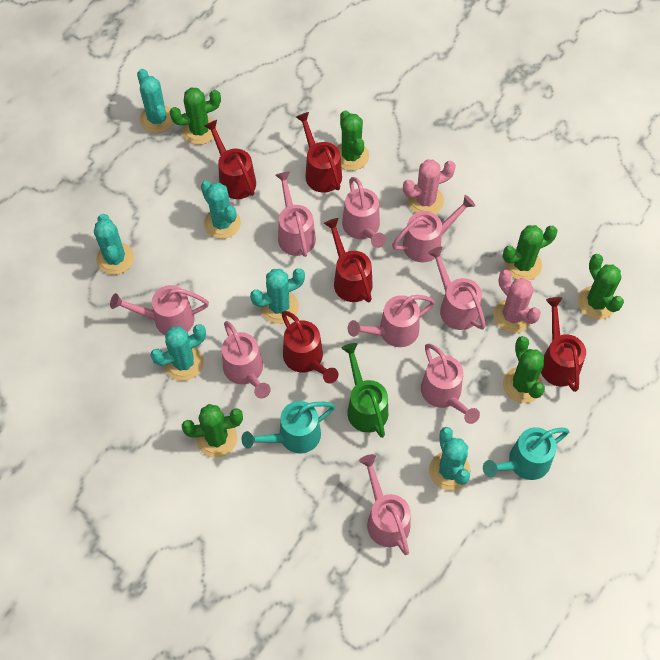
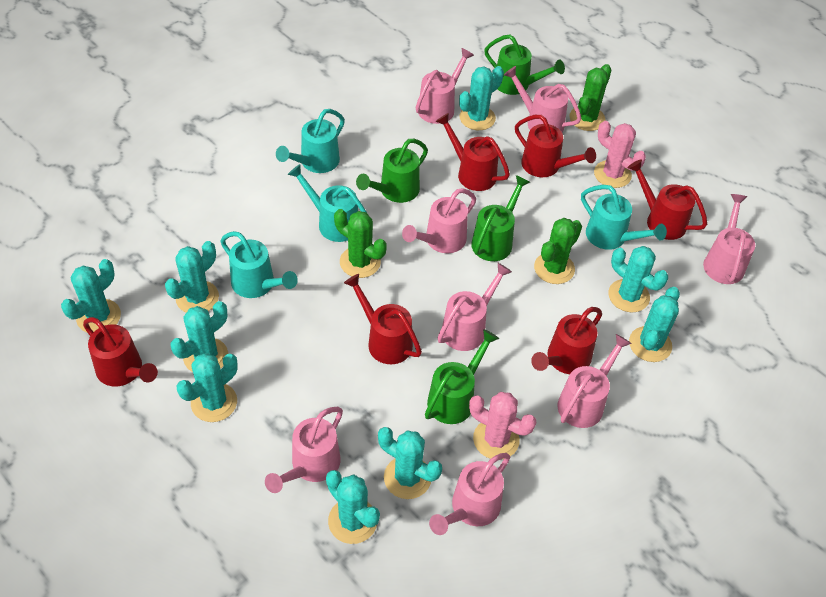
green cactus: [170,88,221,145] [182,404,243,458] [337,110,369,171] [503,225,558,280] [503,336,545,403] [578,254,624,320] = 6 -> [334,209,386,278] [534,218,582,284] [569,64,612,131] = 3
green watering can: [342,343,388,438] = 1 -> [356,139,428,203] [425,329,499,424] [471,175,530,261] [484,34,565,95] = 4
pink watering can: [110,285,209,335] [222,321,271,399] [276,172,316,257] [342,177,386,248] [348,295,435,347] [359,454,411,555] [392,195,475,263] [421,343,480,424] [428,247,486,330] = 9 -> [265,407,343,493] [402,188,476,253] [416,48,474,124] [429,453,510,535] [437,263,512,351] [504,66,581,132] [558,334,632,428] [703,194,755,284] = 8
red watering can: [204,120,256,199] [281,311,338,384] [296,112,342,193] [324,218,373,302] [541,297,586,392] = 5 -> [83,317,158,387] [344,274,422,364] [436,113,510,191] [515,115,596,177] [531,307,602,374] [628,159,707,240] = 6
turquoise cactus: [94,214,134,275] [137,69,174,133] [150,324,206,381] [201,181,241,239] [250,268,305,324] [429,427,471,491] = 6 -> [61,259,121,333] [165,241,219,313] [171,301,228,372] [177,353,238,422] [326,470,380,544] [378,427,442,499] [459,66,504,130] [608,246,668,312] [629,287,680,362] = 9
turquoise watering can: [242,401,335,454] [483,427,569,480] = 2 -> [220,231,298,298] [276,109,345,173] [288,164,367,242] [581,185,667,250] = 4

